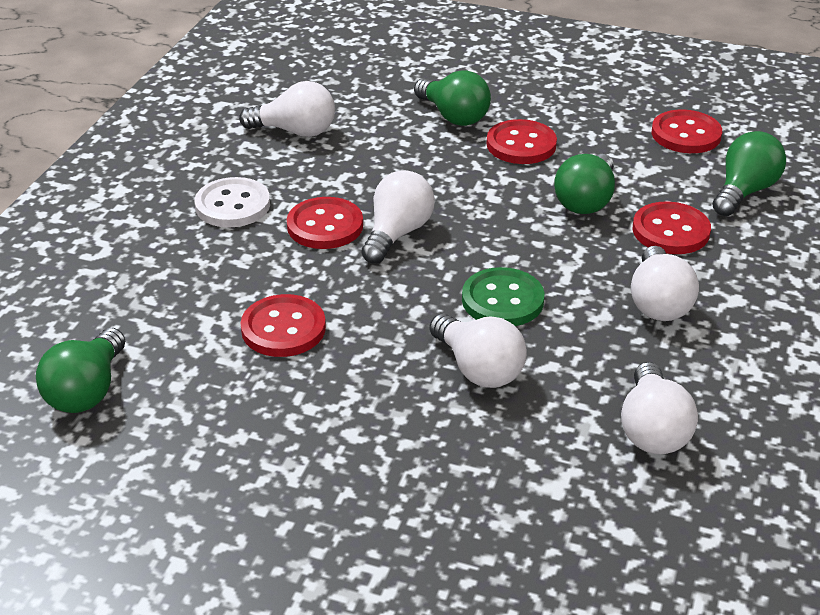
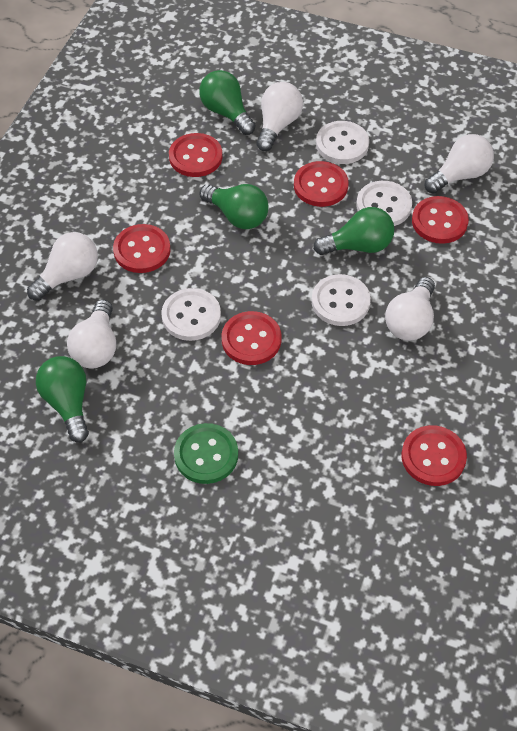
red button: [240,294,326,357] [287,197,363,249] [487,119,557,164] [633,201,711,254] [651,109,722,153] = 5 -> [113,224,171,273] [169,133,222,177] [222,311,282,365] [294,161,349,207] [401,425,467,486] [412,196,469,244] = 6
white button: [195,177,270,228] = 1 -> [161,288,221,341] [312,274,371,326] [316,121,369,164] [357,181,412,226] = 4

